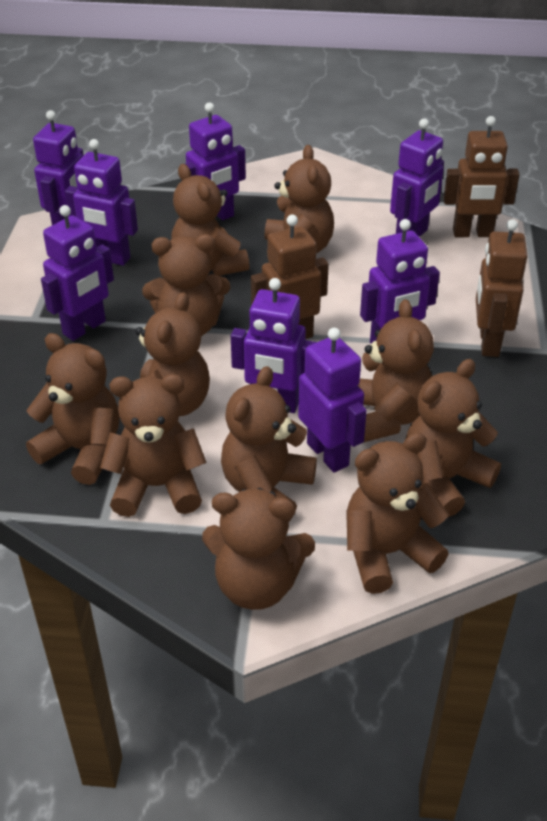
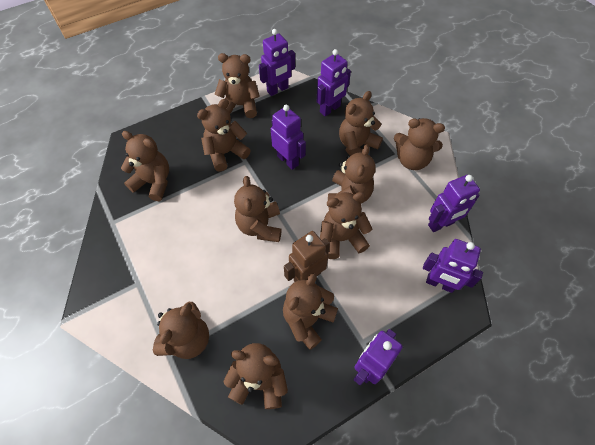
brown robot: [251,215,329,339] [443,116,520,237] [476,219,528,357] = 3 -> [284,231,330,282] = 1
purple robot: [33,110,84,225] [41,205,114,341] [65,139,138,266] [186,102,246,220] [231,278,316,413] [298,328,367,473] [360,219,440,344] [390,119,444,236] = 8 -> [259,29,295,96] [271,105,306,170] [317,49,351,116] [354,329,403,385] [423,239,483,293] [428,175,480,232] = 6

